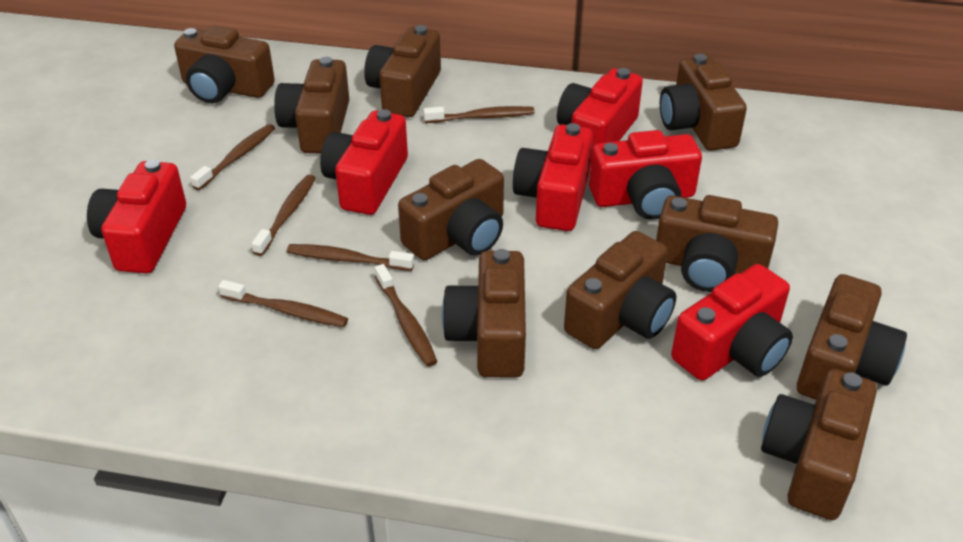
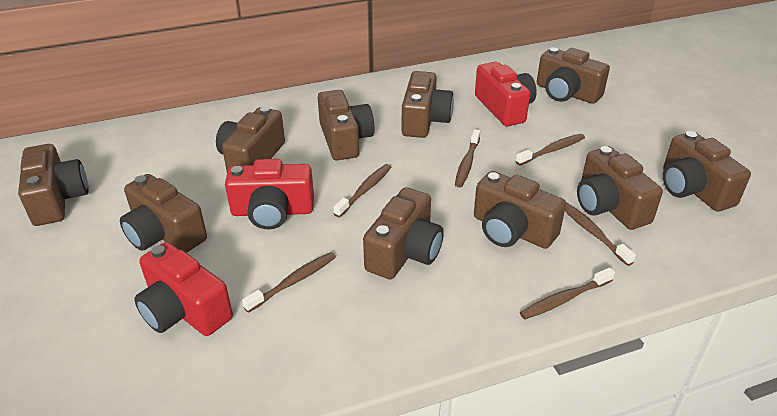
red camera: [87,159,186,273] [320,109,408,215] [513,123,593,231] [557,68,643,157] [589,130,702,220] [671,264,793,380] = 6 -> [134,242,233,336] [225,159,314,229] [475,62,537,126] = 3

